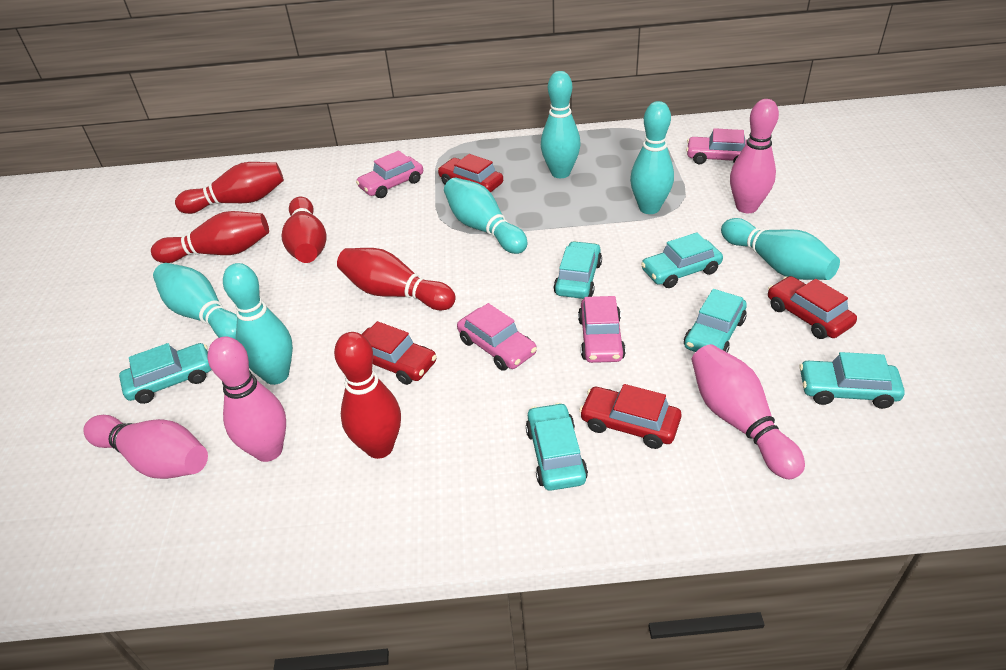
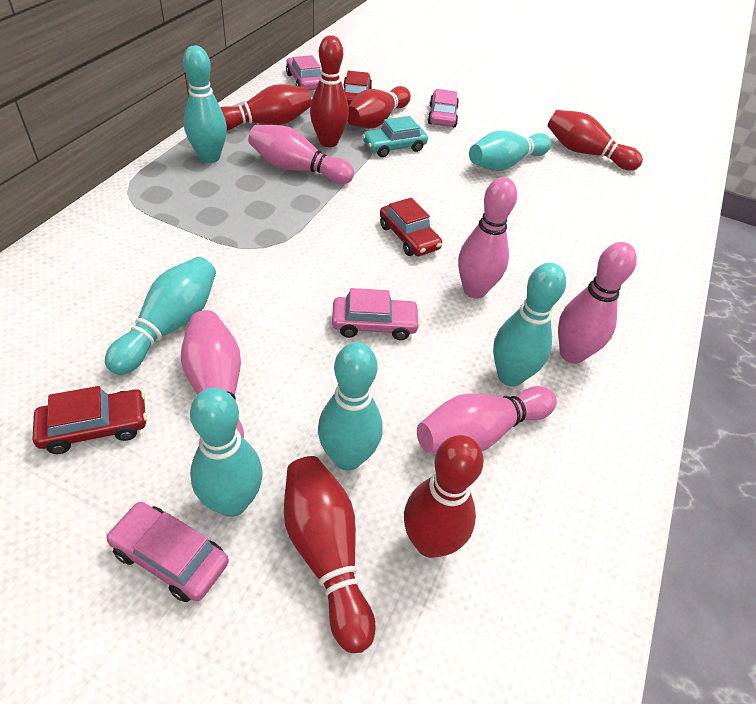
pink bowling pin: [83,415,208,479] [208,336,286,462] [692,344,805,479] [730,99,779,213] = 4 -> [181,310,244,438] [248,125,354,184] [417,386,557,453] [458,177,517,299] [558,242,637,364] = 5
red bowling pin: [151,211,269,263] [175,162,284,214] [282,197,327,263] [334,332,401,459] [337,248,456,310] = 5 -> [220,84,312,130] [284,456,375,653] [310,35,349,147] [347,86,411,129] [404,435,484,558] [547,110,643,171] = 6
red car: [361,321,437,385] [438,154,503,192] [579,384,681,449] [768,276,857,339] = 4 -> [33,386,147,454] [343,70,372,106] [380,197,442,256] = 3
turquoise car: [119,343,212,404] [526,403,588,491] [553,241,602,299] [641,232,723,288] [684,289,747,353] [799,352,905,409] = 6 -> [362,116,428,157] = 1

